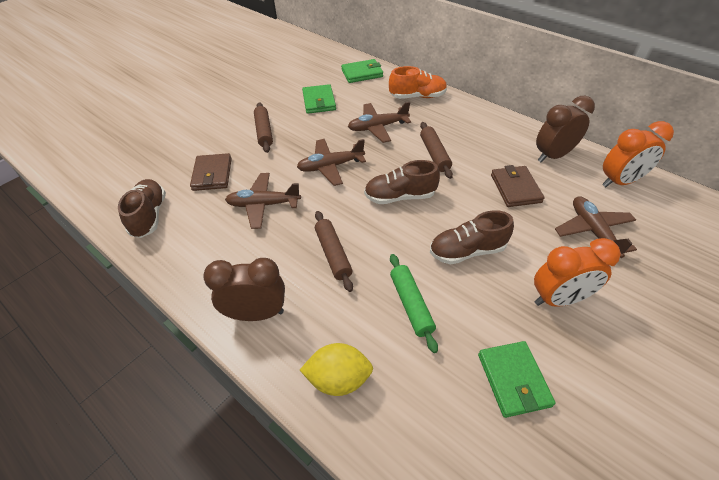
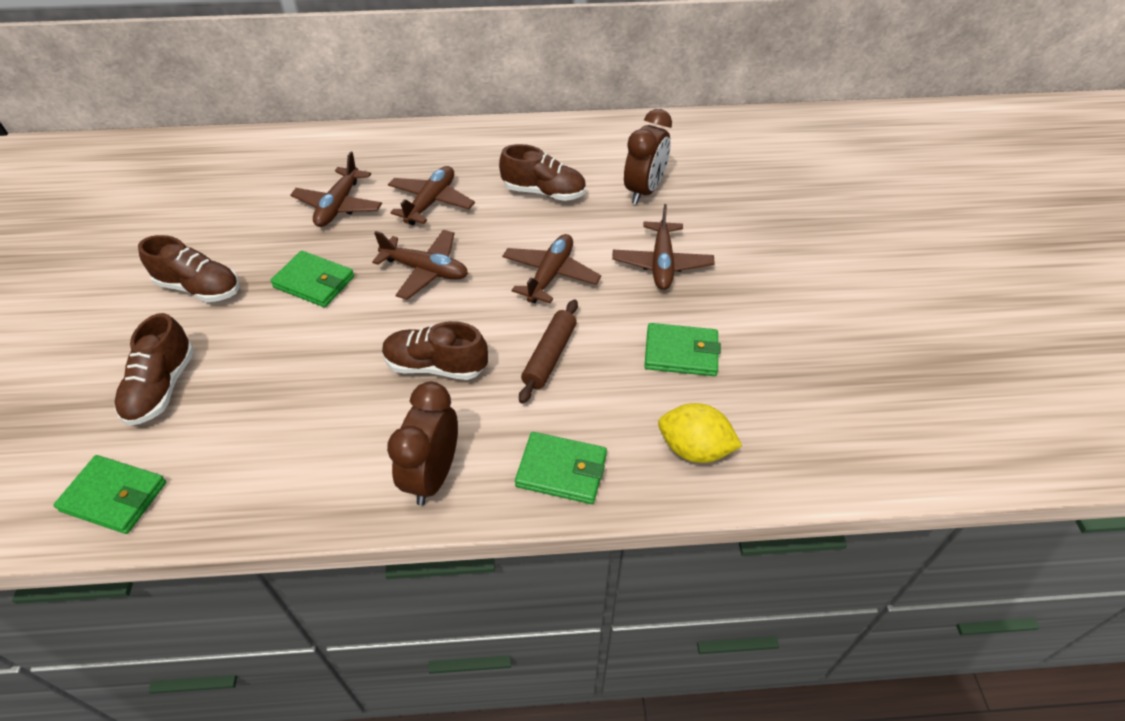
brown plane: [225,173,301,229] [297,139,366,186] [348,102,411,143] [555,196,637,258] = 4 -> [290,152,382,227] [372,230,468,300] [388,166,475,225] [502,234,601,303] [612,204,715,290] = 5
brown rolling pin: [254,102,273,153] [315,211,353,292] [420,122,453,179] = 3 -> [519,299,578,404] = 1
brown shoe: [118,179,166,238] [364,160,440,204] [430,210,514,264] = 3 -> [115,313,194,426] [138,235,239,302] [382,321,488,380] [499,144,586,201] = 4
brown wallet: [190,153,232,191] [491,165,545,207] = 2 -> none = 0
green rolling pin: [390,254,438,353] = 1 -> none = 0
green wallet: [302,84,336,114] [341,59,383,83] [478,341,556,418] = 3 -> [53,455,166,534] [270,251,354,307] [515,432,607,504] [644,323,721,376] = 4
orange clock: [534,238,621,307] [602,121,674,187] = 2 -> none = 0
orange shoe: [389,66,447,99] = 1 -> none = 0

